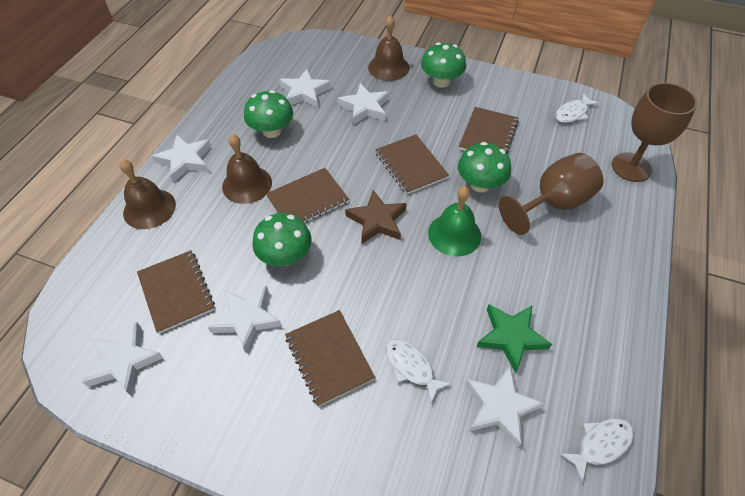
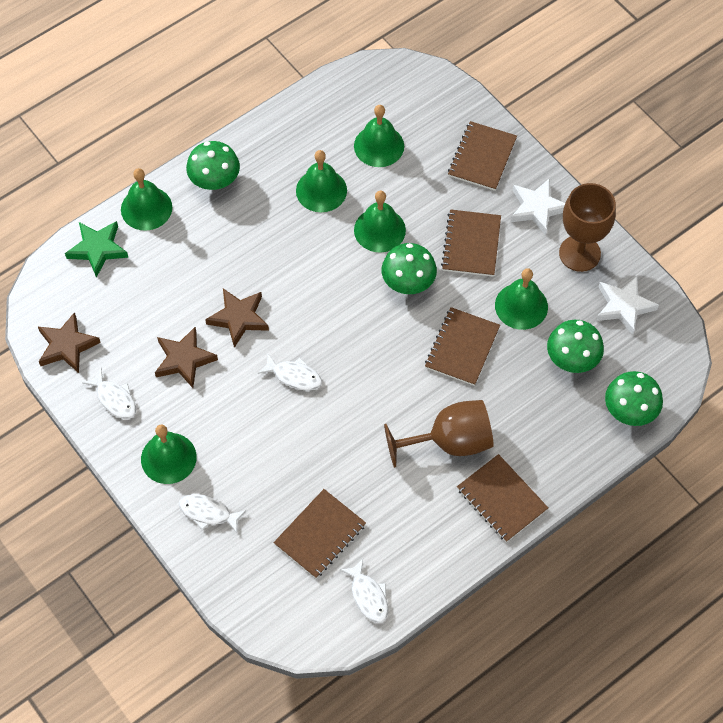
brown bell: [119,159,176,229] [222,134,272,204] [368,15,409,81] = 3 -> none = 0
brown star: [345,190,407,244] = 1 -> [38,312,101,373] [155,327,218,388] [205,288,269,348] = 3
green bell: [428,186,481,257] = 1 -> [121,168,172,231] [141,424,197,484] [296,150,347,212] [354,105,404,167] [354,191,406,253] [495,268,548,330] = 6
white fish: [386,339,452,403] [556,93,599,123] [560,418,634,482] = 3 -> [82,368,136,419] [179,494,246,533] [258,354,322,391] [340,559,388,623] = 4
white star: [82,322,163,396] [152,135,211,182] [208,286,282,353] [280,69,331,108] [338,83,389,125] [465,366,544,447] = 6 -> [511,178,565,235] [596,276,659,335] = 2

